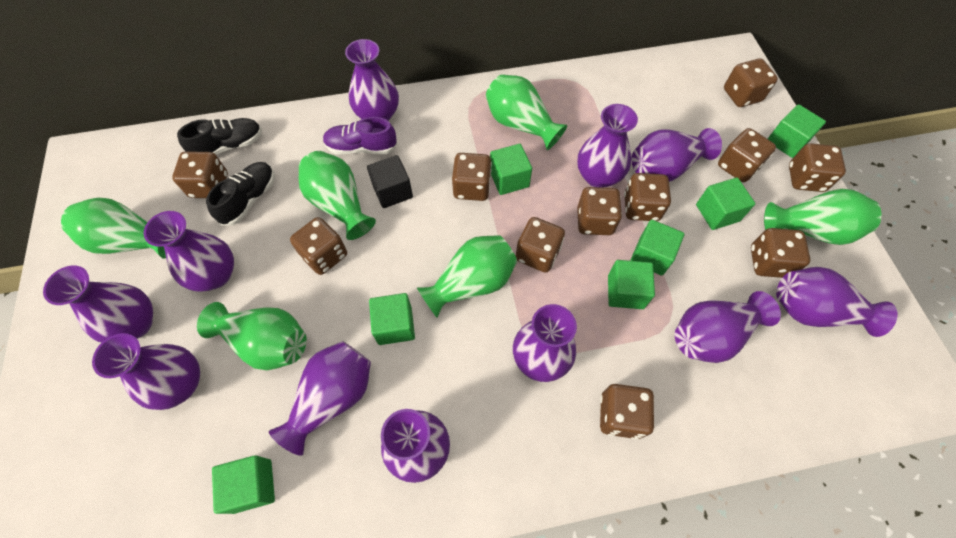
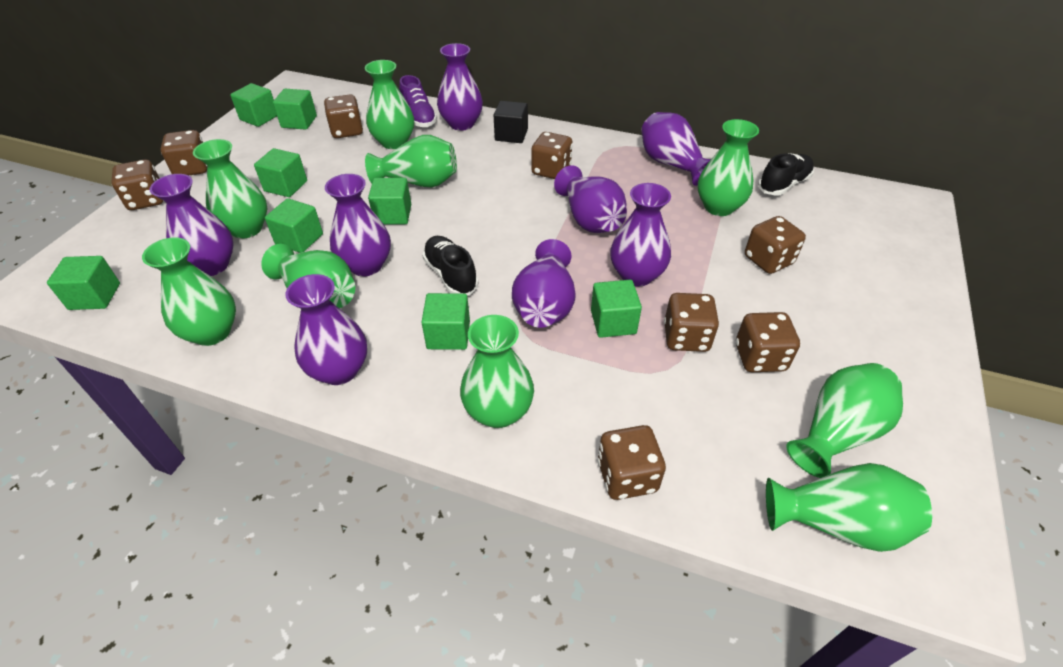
brown dice: [172,151,228,198] [290,217,347,275] [452,153,492,201] [516,217,565,273] [577,187,622,235] [600,384,655,439] [624,173,671,221] [718,128,776,182] [724,58,778,107] [751,228,810,278] [789,143,846,192] = 11 -> [111,160,164,210] [161,130,208,176] [324,95,363,138] [531,132,573,179] [598,425,666,500] [664,293,719,352] [736,312,800,372] [745,216,806,274] = 8
green cube: [212,455,275,514] [369,293,415,345] [490,144,532,195] [608,260,655,309] [630,220,684,276] [696,178,755,230] [768,104,826,158] = 7 -> [47,256,120,310] [230,83,277,127] [254,148,307,197] [265,198,323,253] [273,89,317,130] [368,178,411,225] [421,293,470,350] [591,280,642,338] = 8
green vase: [61,197,166,258] [197,302,307,370] [299,151,376,240] [417,235,517,318] [486,74,567,150] [764,189,881,245] = 6 -> [142,237,236,346] [193,139,267,239] [261,244,355,308] [365,60,414,149] [365,135,457,187] [460,315,534,428] [698,119,759,216] [766,463,932,552] [786,363,903,478] = 9
purple vase: [43,266,153,343] [92,333,200,410] [144,211,234,292] [269,341,371,456] [345,39,399,121] [381,409,450,483] [513,304,577,382] [577,104,638,188] [632,128,722,182] [675,291,781,363] [776,267,898,337] = 11 -> [149,174,234,276] [285,274,367,385] [325,174,391,276] [437,43,483,131] [512,239,576,328] [554,165,627,233] [610,183,671,287] [641,112,711,186] = 8

